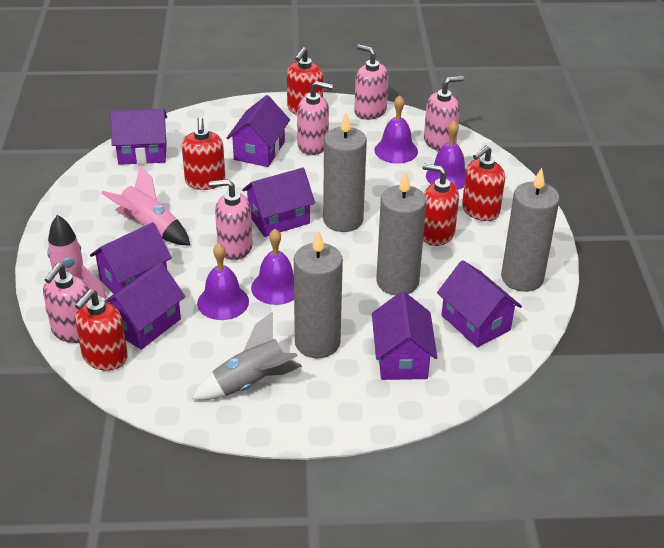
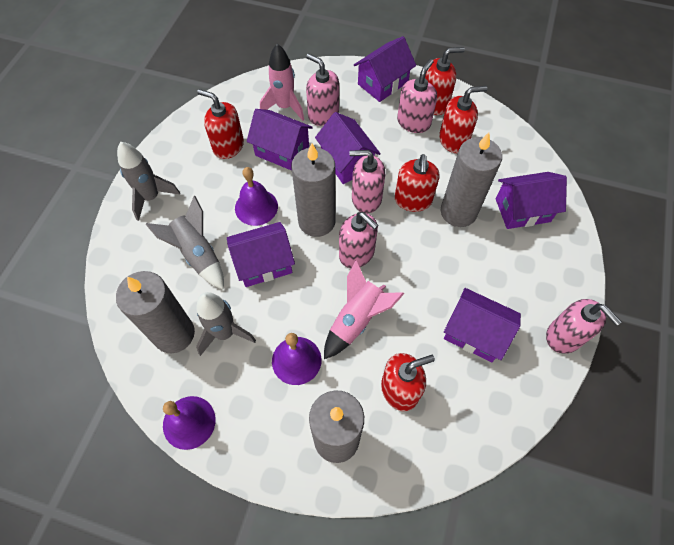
grey rocket: [192,312,302,400] = 1 -> [117,142,180,221] [145,196,224,290] [196,292,256,356] = 3
purple bell: [197,243,249,320] [251,229,294,305] [375,95,418,164] [426,121,466,189] = 4 -> [163,396,216,450] [235,167,278,226] [272,333,322,385] = 3
purple house: [90,222,172,294] [105,263,185,350] [110,109,167,165] [227,95,290,167] [242,168,315,237] [372,291,437,380] [437,260,522,347] = 7 -> [227,222,295,287] [247,109,313,171] [315,112,381,184] [354,36,416,102] [444,288,521,362] [496,172,567,229] = 6

